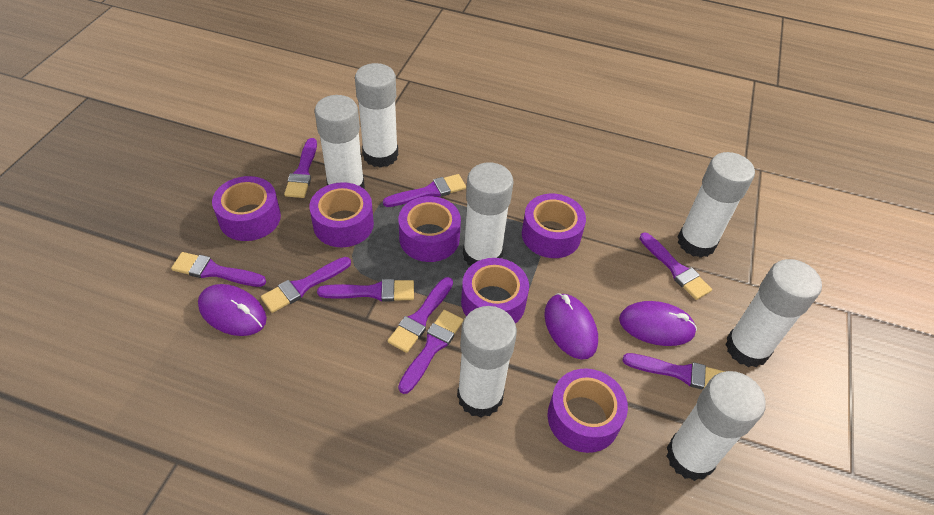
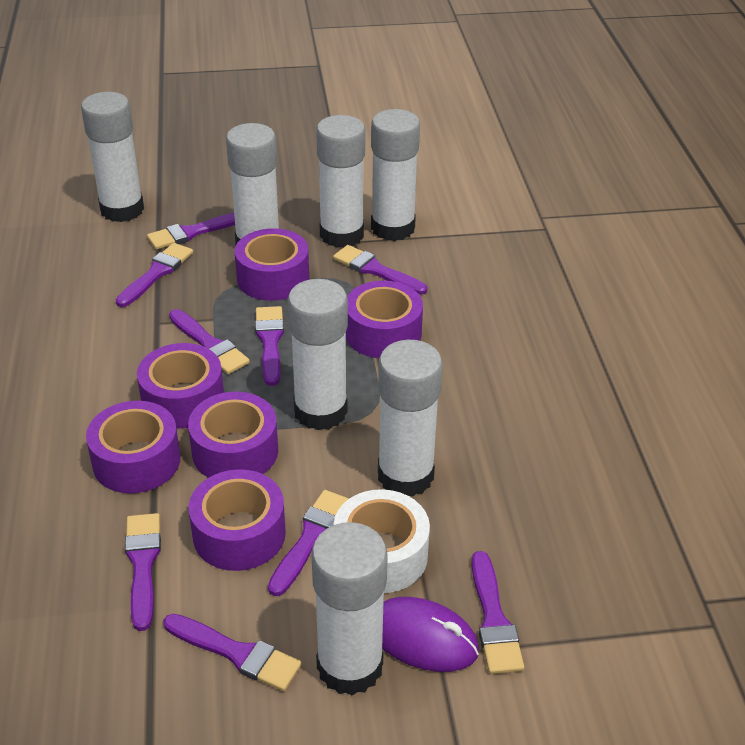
purple mouse: [198,284,267,336] [544,293,598,360] [619,301,697,346] = 3 -> [382,597,479,672] = 1
white tape: none = 0 -> [333,489,430,593] = 1

